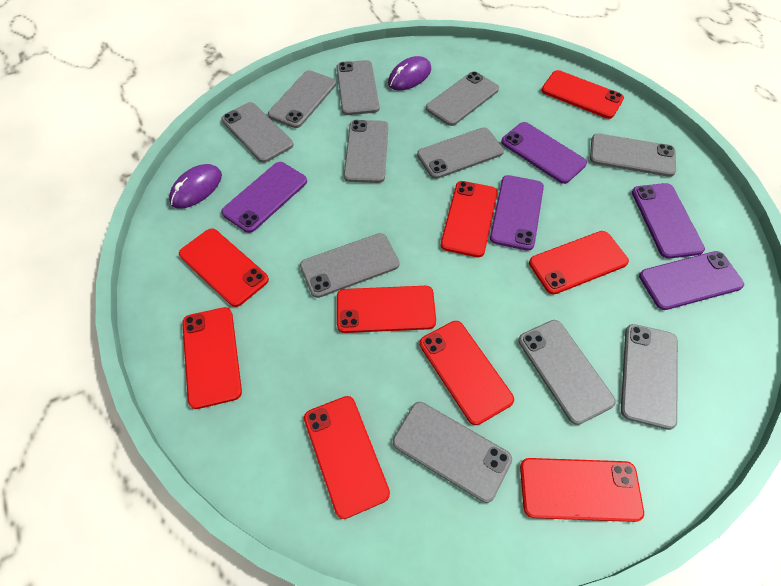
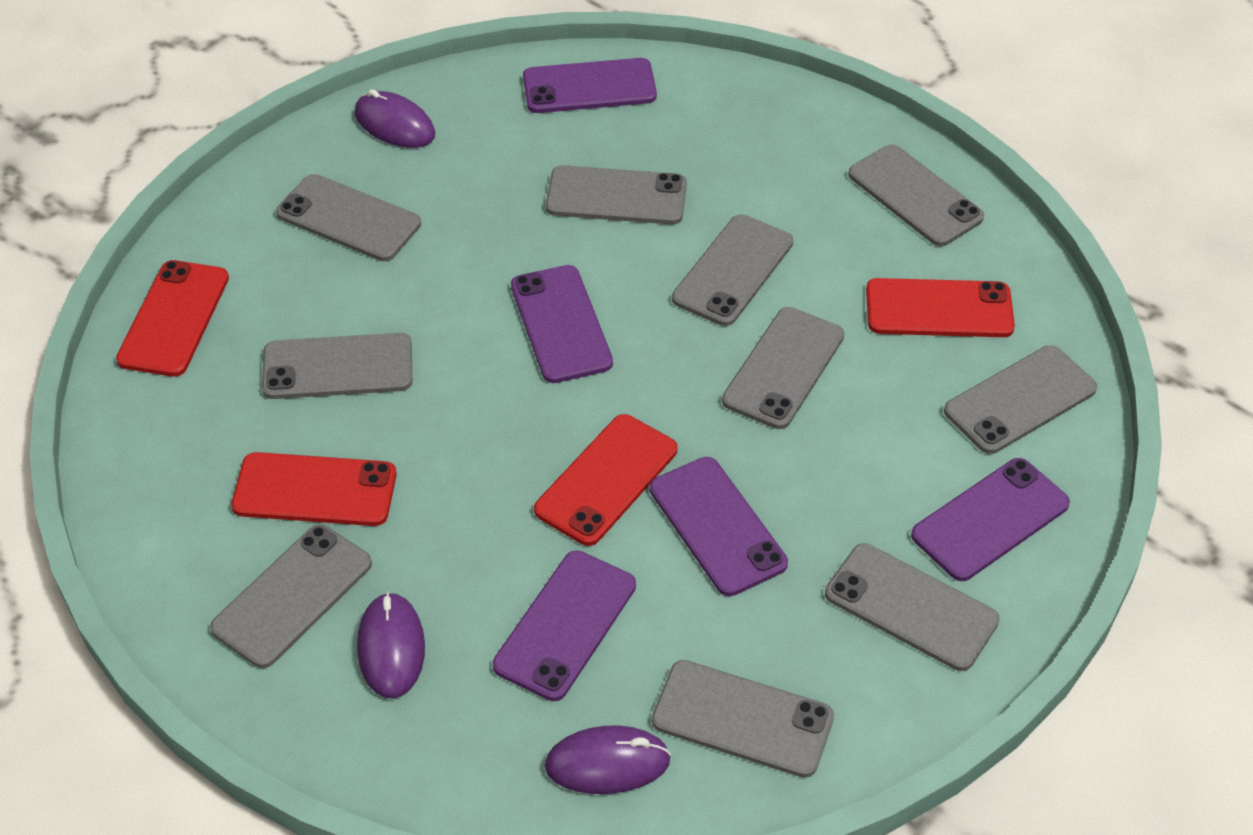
grey phone: [221,102,293,163] [268,70,336,128] [300,233,399,298] [336,60,380,115] [344,120,388,183] [393,402,512,503] [417,127,504,179] [426,71,499,126] [518,320,616,425] [590,133,676,177] [621,324,678,430] = 11 -> [210,524,372,668] [262,333,412,399] [276,174,421,261] [546,165,687,224] [652,660,834,778] [672,214,793,326] [722,307,844,429] [825,543,1000,671] [848,144,984,246] [944,345,1097,454] = 10
purple mouse: [169,164,222,208] [388,56,431,91] = 2 -> [355,89,435,148] [357,592,425,699] [545,725,671,794] = 3
red phone: [179,228,269,307] [182,307,242,409] [304,396,390,519] [337,286,436,333] [420,321,514,425] [441,181,498,257] [520,458,644,522] [529,231,629,295] [542,70,624,119] = 9 -> [116,260,229,377] [231,452,397,526] [534,414,677,546] [866,278,1015,337] = 4

